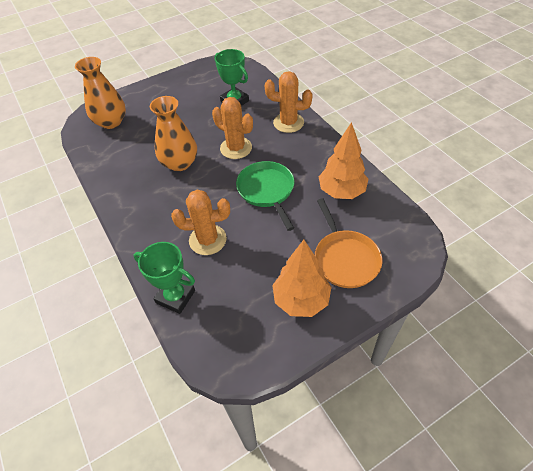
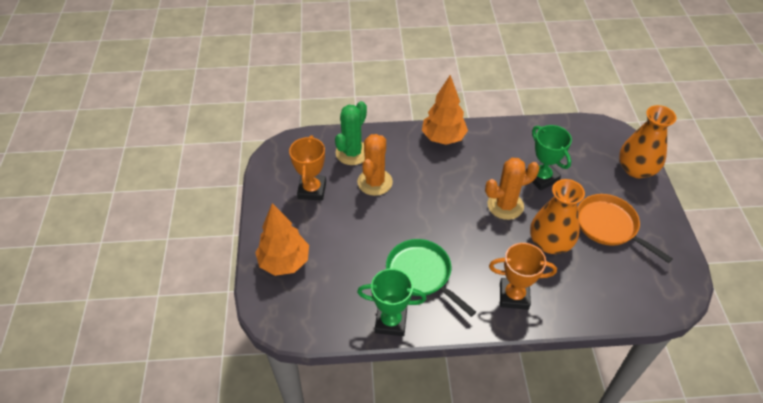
green cactus: none = 0 -> [335,101,367,165] = 1
orange cactus: [171,190,230,255] [212,97,253,159] [265,71,313,133] = 3 -> [357,134,393,196] [485,158,540,220] = 2
orange trophy: none = 0 -> [289,135,326,201] [489,243,557,310] = 2

